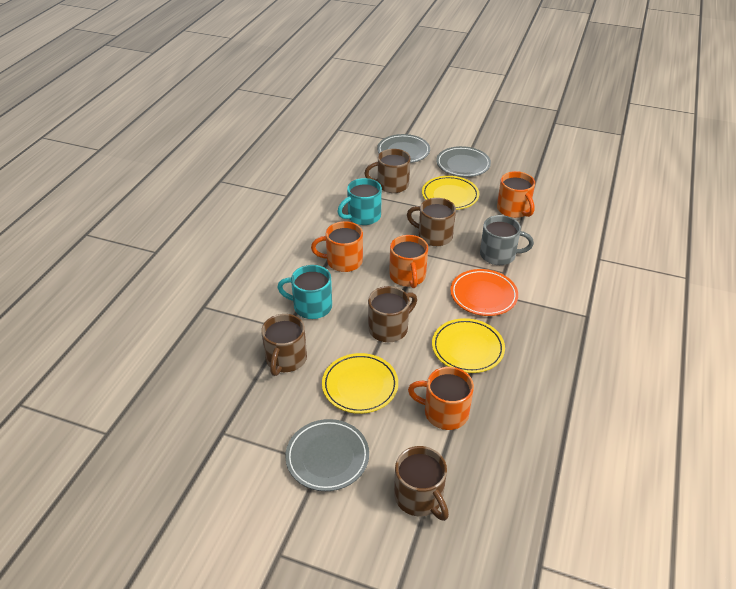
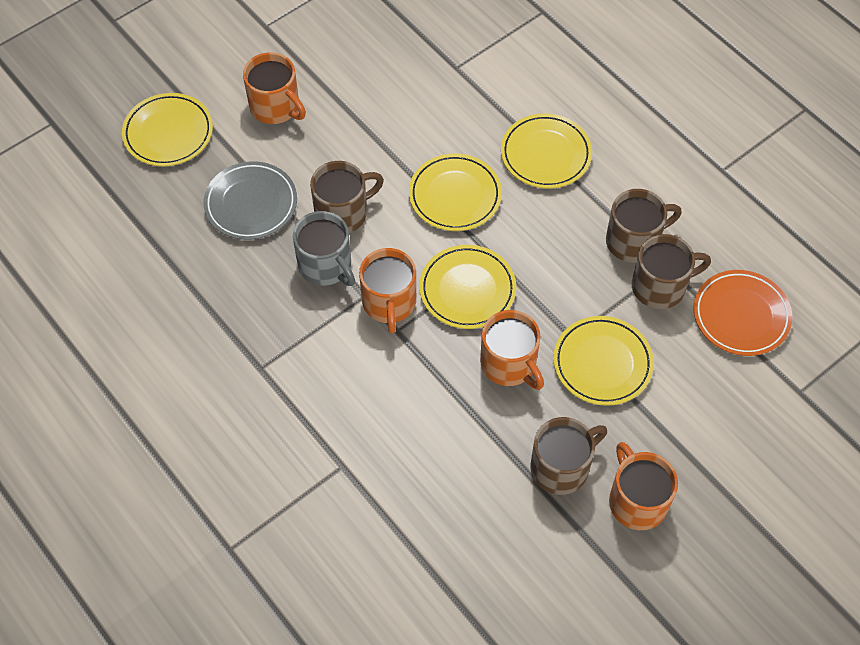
brown mug: [261,314,307,376] [364,149,411,193] [368,286,417,342] [394,446,449,521] [407,198,456,246] = 5 -> [310,161,384,233] [530,417,607,495] [606,189,682,263] [632,234,711,309] = 4
grey plate: [285,419,369,491] [377,134,430,163] [436,146,491,177] = 3 -> [203,161,297,240] = 1
turquoise mug: [277,265,332,319] [338,178,382,225] = 2 -> none = 0
yellow plate: [322,353,398,414] [422,176,479,210] [432,318,505,373] = 3 -> [122,93,213,166] [409,153,502,231] [419,245,516,329] [501,114,592,188] [553,316,654,406] = 5

